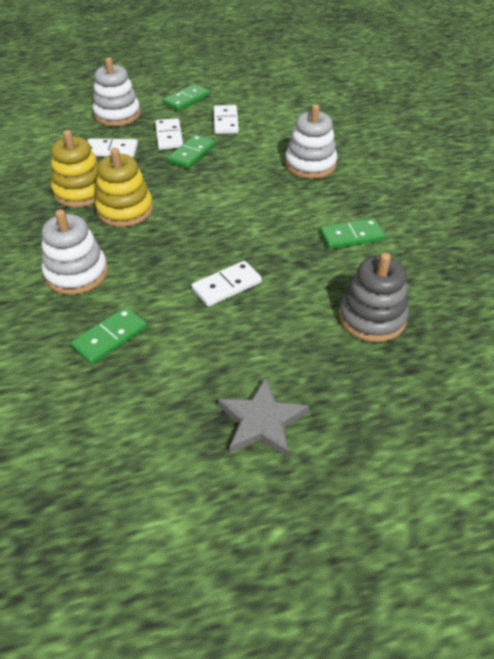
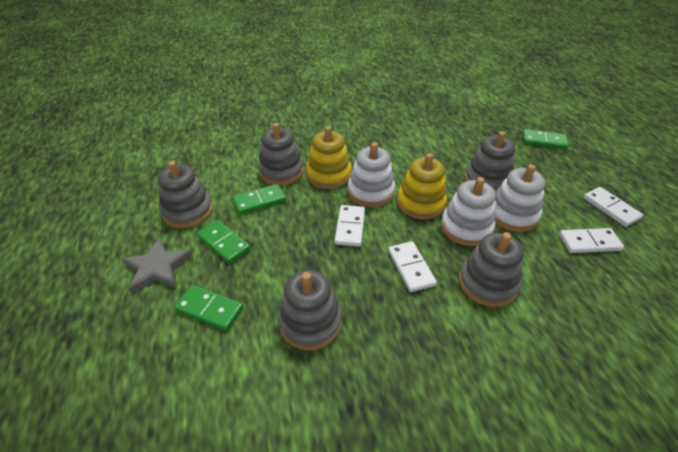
grey stacking toy: [339,253,409,342] = 1 -> [158,161,213,228] [258,123,304,185] [278,270,342,350] [459,232,524,307] [465,131,515,193] = 5

